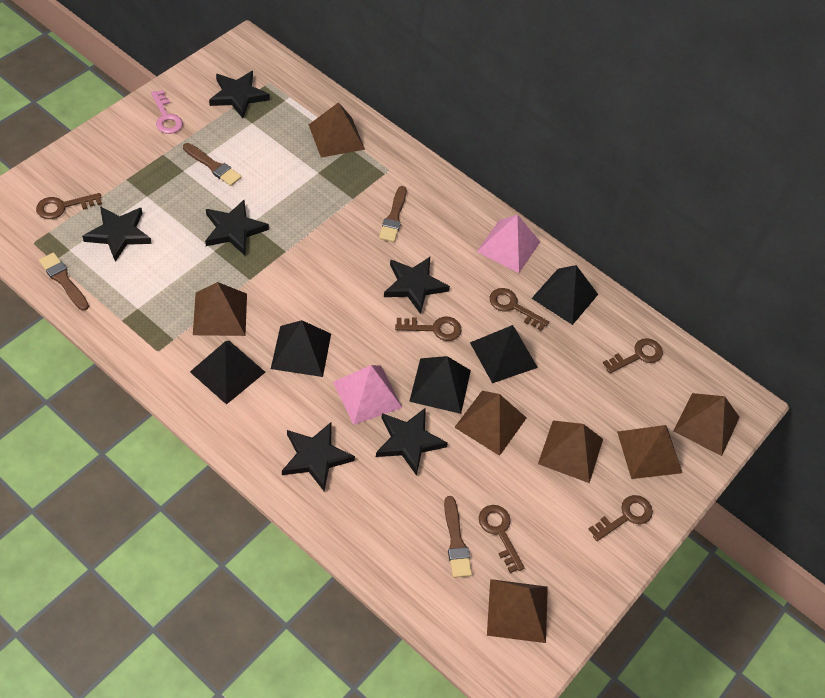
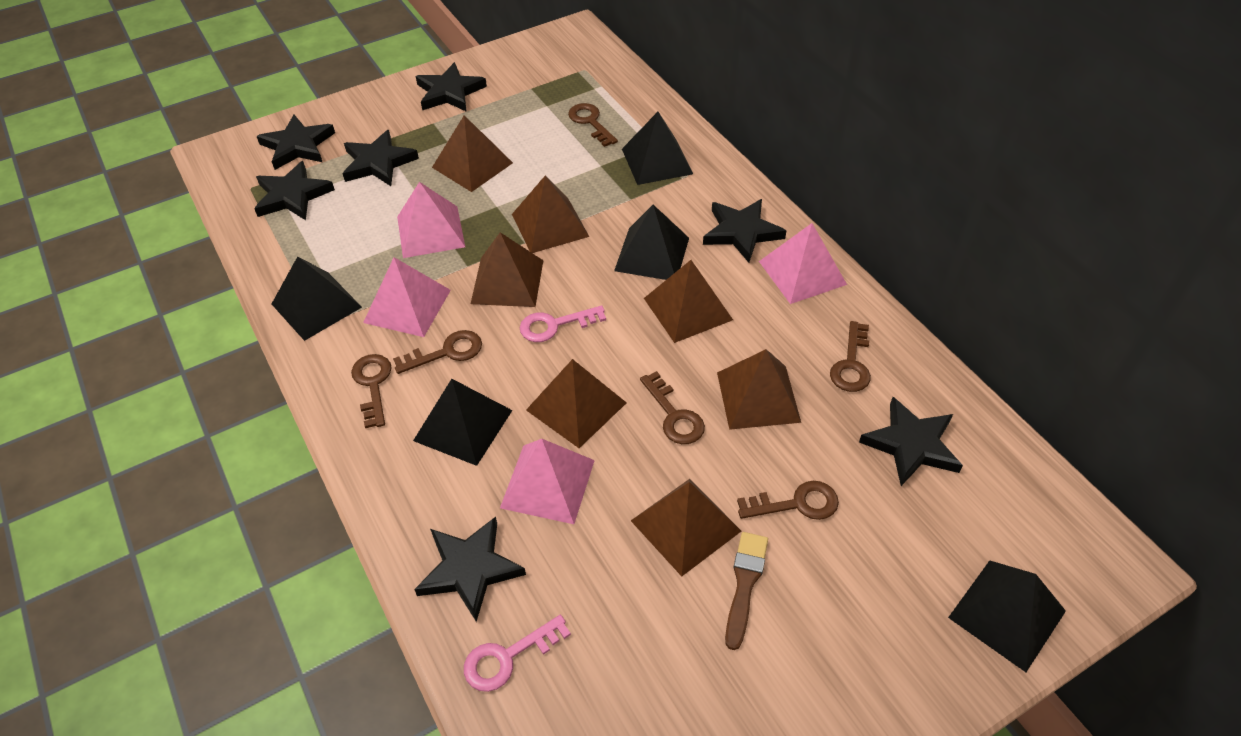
black star: [82,206,152,262] [205,200,269,255] [209,71,270,118] [282,422,355,492] [376,408,448,476] [384,257,450,314] = 6 -> [254,161,335,220] [257,114,335,170] [342,130,419,186] [414,517,526,622] [415,62,487,112] [703,199,786,263] [859,397,963,486] = 7
brown brush: [39,252,89,311] [183,143,242,186] [379,186,407,242] [444,496,472,578] = 4 -> [725,532,768,650] = 1
pink key: [151,90,183,134] = 1 -> [464,615,571,692] [520,305,606,342] = 2
pink pyramid: [333,365,402,425] [477,214,540,273] = 2 -> [363,257,451,337] [397,182,465,258] [500,439,595,524] [759,223,847,304] = 4

